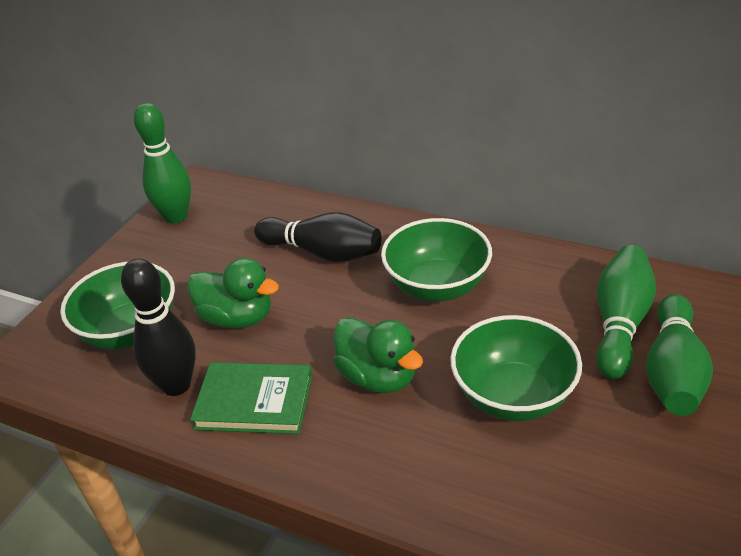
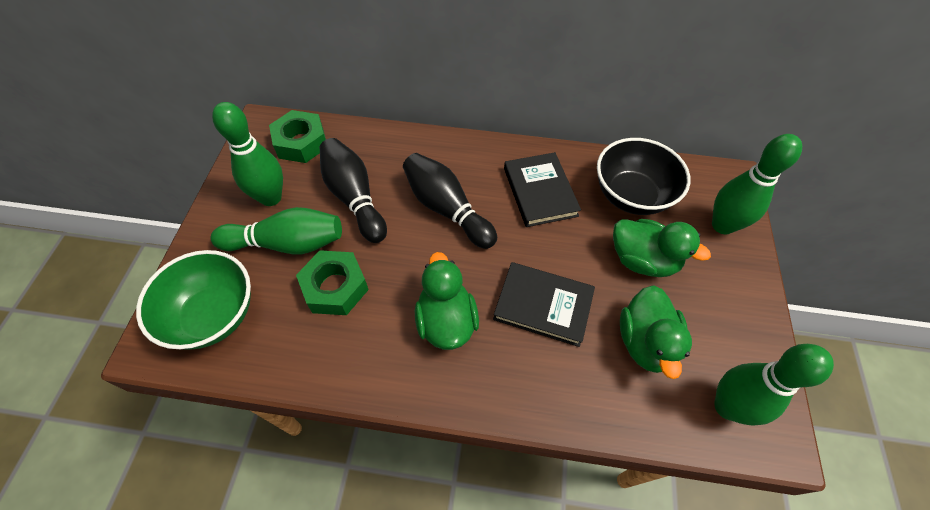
black book: none = 0 -> [493,262,595,347] [504,152,581,227] = 2
black bowl: none = 0 -> [597,138,691,215] = 1
green book: [190,362,312,434] = 1 -> none = 0
green bowl: [60,262,175,349] [381,218,492,302] [450,315,582,421] = 3 -> [136,250,251,350] = 1
green bowling pin: [134,103,191,224] [596,245,656,379] [646,294,713,416] = 3 -> [211,207,342,254] [212,102,283,206] [712,134,802,235] [714,344,834,426] = 4
green duck: [187,258,279,329] [333,317,423,393] = 2 -> [415,252,479,350] [613,219,711,277] [620,285,692,379] = 3
green nut: none = 0 -> [269,110,326,163] [296,250,369,315] = 2

